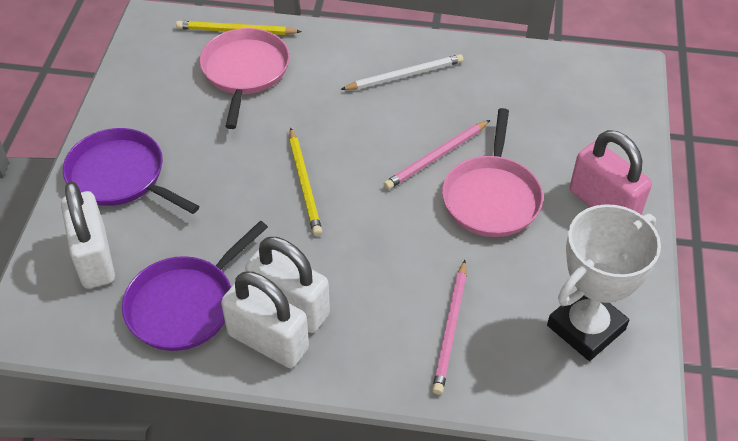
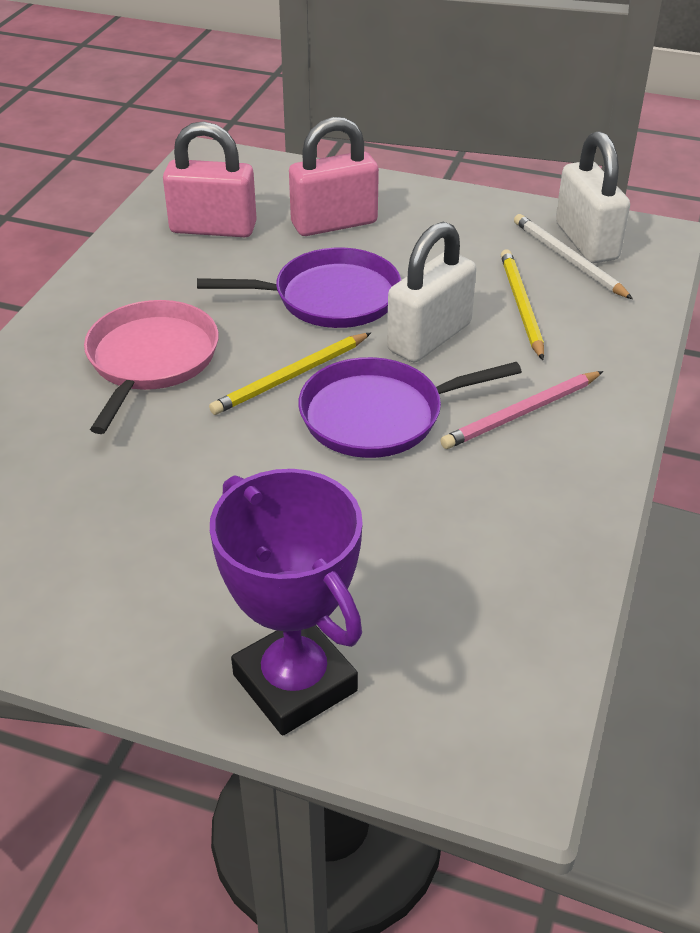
pink padlock: [570,130,652,215] = 1 -> [163,121,257,237] [289,117,379,236] = 2
pink pan: [200,28,290,129] [442,108,543,237] = 2 -> [84,300,219,434] = 1
pink pencil: [384,120,490,190] [432,260,467,395] = 2 -> [440,371,603,449] = 1
purple trophy: none = 0 -> [210,469,363,735] = 1
white padlock: [61,182,115,289] [221,272,309,368] [245,237,330,333] = 3 -> [387,222,476,362] [556,131,630,263] = 2
white trophy: [547,204,661,361] = 1 -> none = 0

